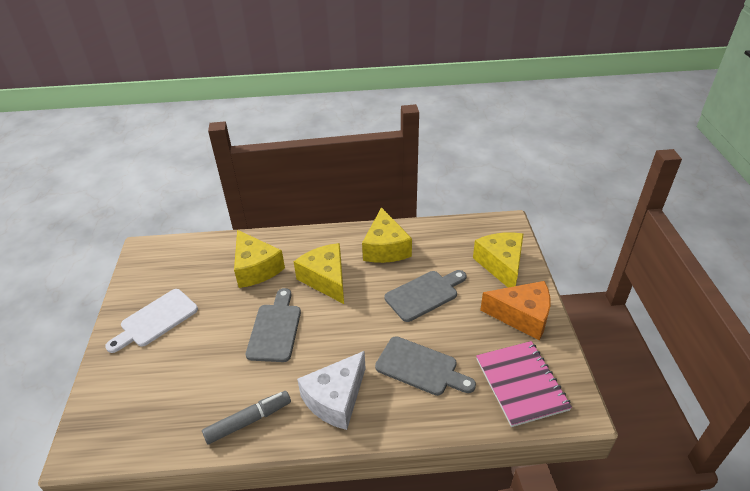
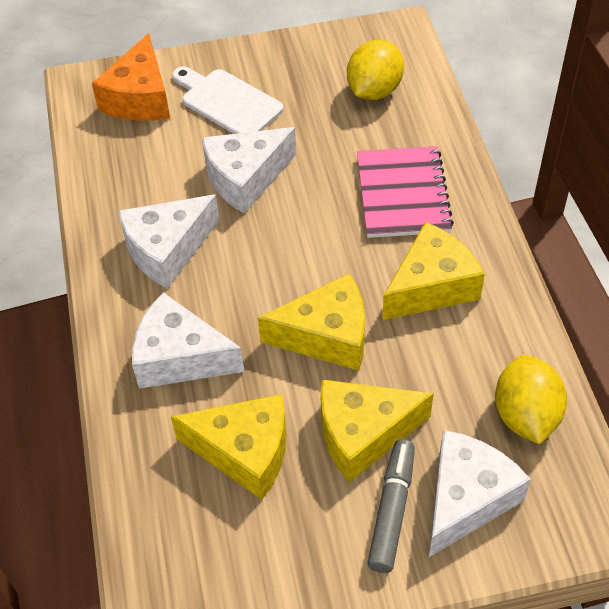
grey cutting board: [246,288,301,362] [375,336,476,396] [385,270,466,322] = 3 -> none = 0
white cheese: [297,351,366,430] = 1 -> [118,194,220,289] [132,292,244,389] [202,127,296,214] [429,430,531,557] = 4
yellow lemon: none = 0 -> [347,40,404,100] [495,355,567,445] = 2

